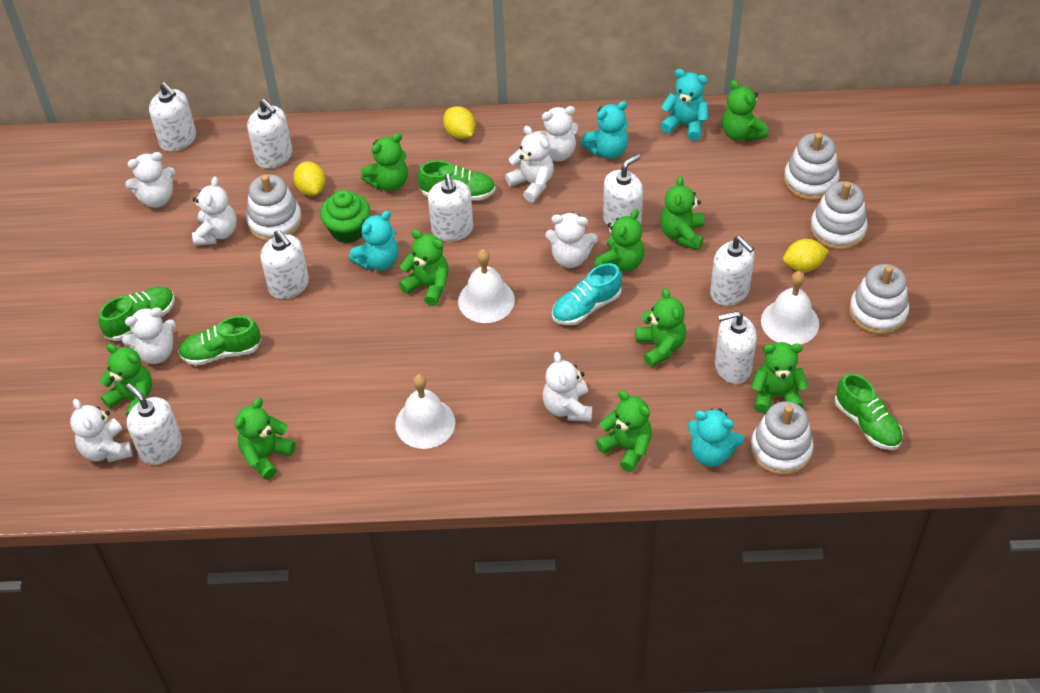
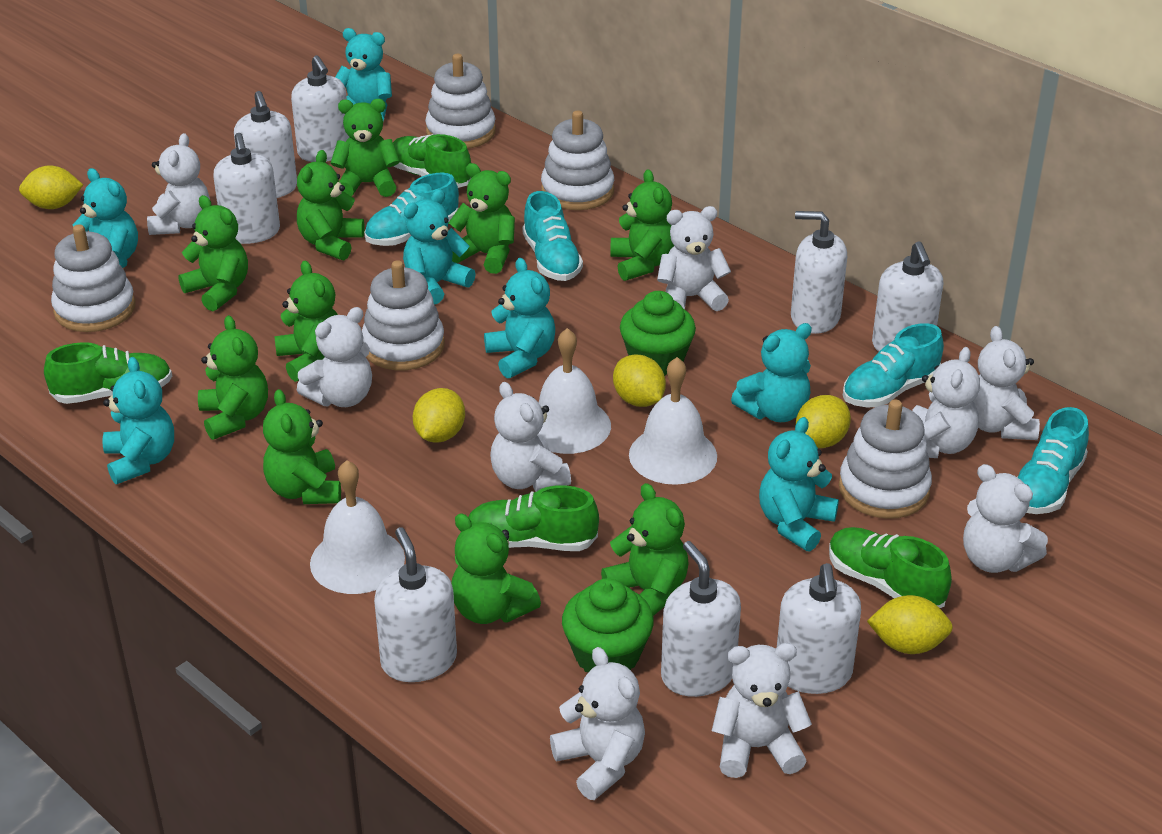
green cupcake: [320,190,370,243] = 1 -> [562,578,654,672] [620,291,696,376] = 2
turquoise shoe: [552,263,622,325] = 1 -> [364,173,459,246] [522,191,583,281] [843,323,944,407] [1017,407,1089,514] = 4
turquoise teddy bear: [349,211,398,270] [580,101,628,159] [660,69,708,141] [688,409,744,467] = 4 -> [73,168,138,268] [103,357,174,484] [335,28,392,121] [403,190,476,305] [484,258,555,379] [731,323,812,422] [759,417,839,551] = 7
white teddy bear: [70,399,133,462] [122,308,176,364] [125,152,175,208] [192,177,237,246] [505,126,554,202] [536,106,579,161] [543,352,592,422] [545,212,598,268] = 8 -> [147,133,210,235] [297,307,372,407] [490,382,571,492] [550,647,645,800] [657,206,731,311] [712,643,812,778] [912,347,980,458] [963,464,1048,573] [973,326,1040,440] = 9
yellow lemon: [293,162,326,196] [443,106,475,139] [783,239,829,272] = 3 -> [19,166,83,209] [413,388,465,443] [613,354,666,407] [796,395,851,448] [867,595,953,654] = 5

